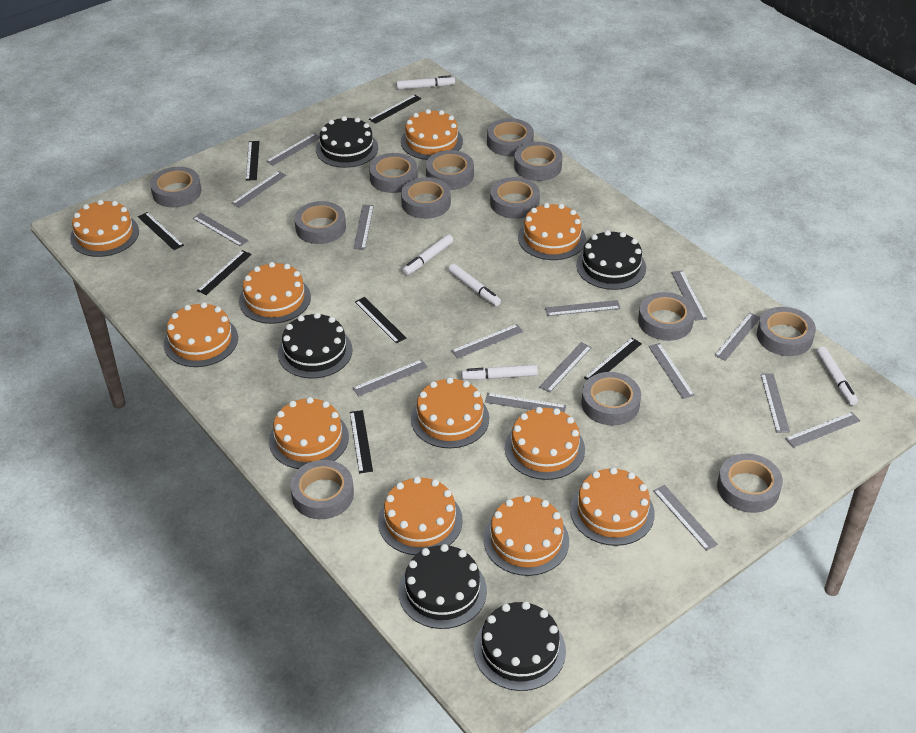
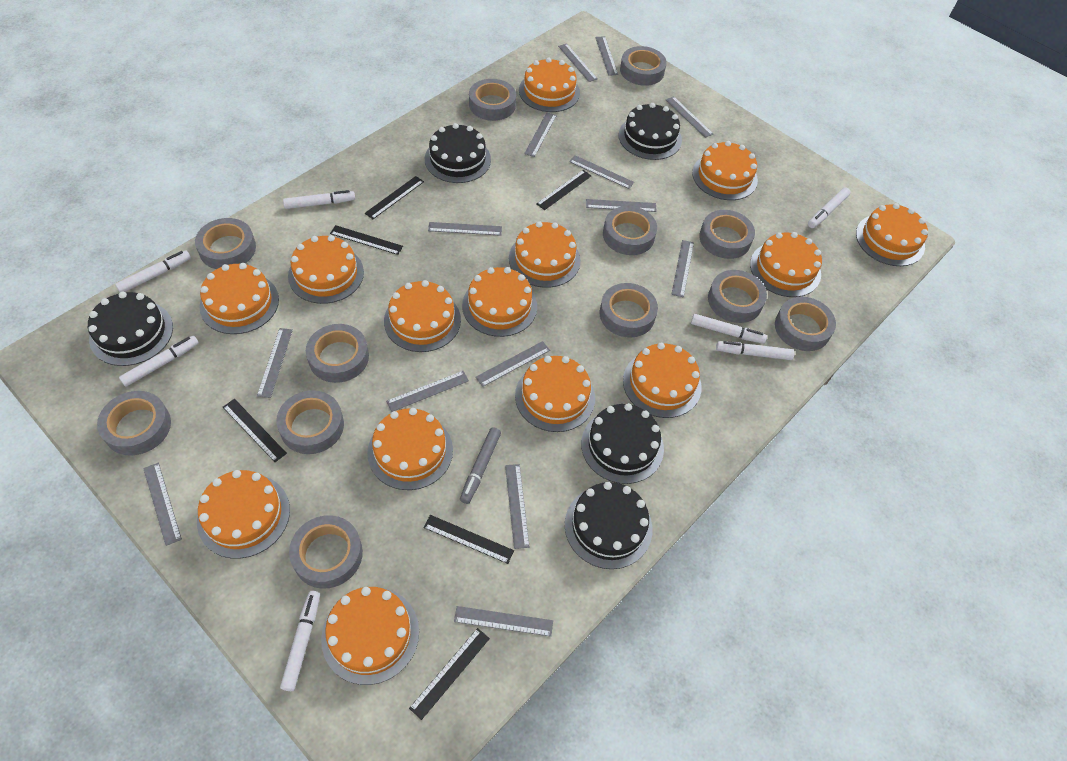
black ruler: [138,212,184,250] [197,250,252,295] [246,141,259,181] [350,410,373,473] [355,297,407,344] [369,94,422,124] [584,338,642,380] = 7 -> [223,399,287,462] [330,225,403,255] [365,176,424,219] [409,628,490,720] [423,515,514,564] [536,170,591,210] = 6
grey marker: none = 0 -> [460,427,501,504] = 1
grey ruler: [193,213,249,247] [231,171,287,208] [266,133,320,166] [353,205,374,249] [353,359,428,396] [451,324,523,359] [485,393,566,413] [539,342,592,393] [545,300,621,316] [648,343,695,399] [653,485,718,551] [671,270,707,321] [714,313,760,361] [761,373,790,433] [785,412,860,448] = 15 -> [143,463,182,546] [257,328,293,398] [386,371,469,412] [428,222,502,236] [454,606,553,637] [475,341,550,387] [505,464,529,549] [524,113,557,157] [558,44,597,82] [569,155,634,189] [586,199,657,212] [595,36,618,76] [666,96,713,138] [671,240,694,297] = 14
grey tape: [150,167,201,208] [290,460,354,519] [294,201,346,244] [369,153,418,193] [401,177,451,219] [426,150,474,190] [487,118,534,156] [490,177,540,219] [514,142,562,181] [582,372,641,426] [638,292,695,341] [717,454,783,513] [757,307,816,356] = 13 -> [97,391,171,456] [195,218,256,269] [276,390,344,454] [289,515,363,589] [306,324,369,383] [469,79,516,121] [600,283,658,338] [603,206,657,255] [620,46,667,86] [699,210,755,259] [708,270,767,323] [775,297,836,351] = 12
orange cake: [70,200,139,257] [164,302,238,367] [239,262,311,324] [269,397,349,469] [378,476,463,555] [401,109,463,160] [411,377,489,448] [484,495,569,576] [505,407,585,480] [518,203,586,260] [570,467,655,546] = 11 -> [197,470,290,559] [199,263,279,334] [288,235,364,304] [321,587,419,685] [367,408,453,490] [384,280,461,352] [462,267,537,337] [509,221,581,288] [515,356,595,432] [519,58,580,112] [623,343,702,418] [692,141,758,200] [750,232,822,297] [856,203,928,266] = 14
white marker: [396,75,455,90] [402,234,453,276] [448,264,501,306] [461,365,538,380] [816,346,858,405] = 5 -> [115,251,191,292] [119,335,199,387] [280,591,320,691] [283,190,355,209] [691,314,767,344] [716,341,794,360] [808,187,851,228] = 7

